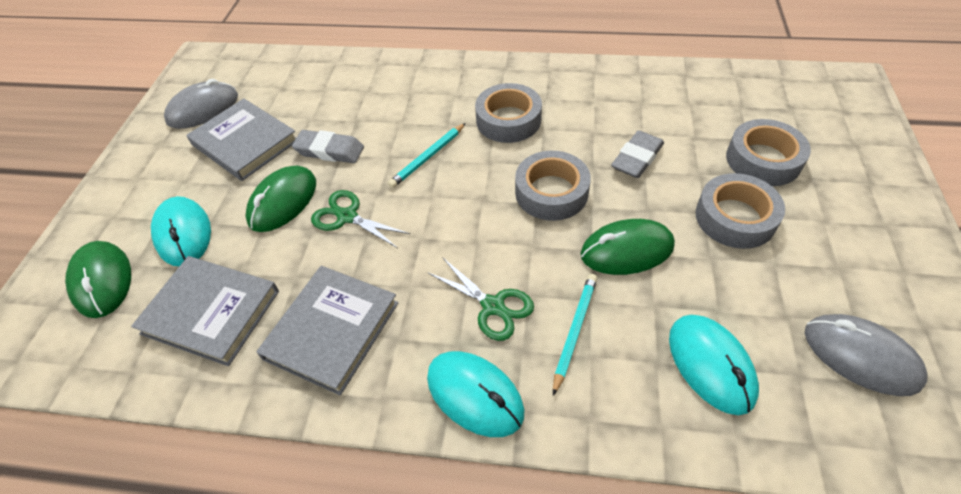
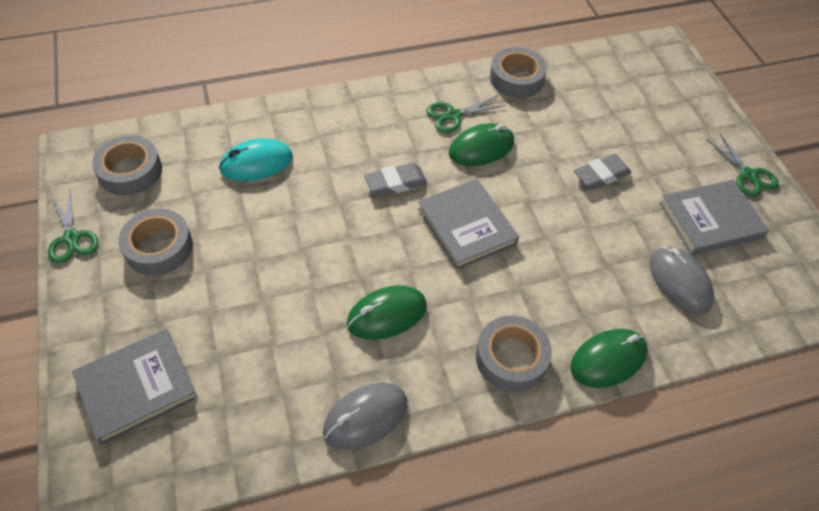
green scissors: [311,190,410,248] [427,257,534,341] = 2 -> [48,190,99,264] [426,96,505,133] [707,134,779,197] = 3
turquoise mouse: [151,196,211,266] [427,351,524,437] [669,315,759,415] = 3 -> [219,138,293,181] = 1
turquoise pencil: [388,123,466,188] [553,274,597,396] = 2 -> none = 0

